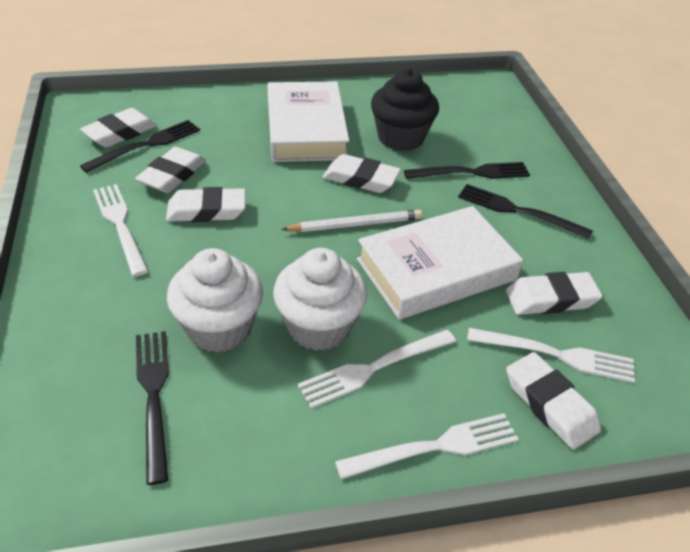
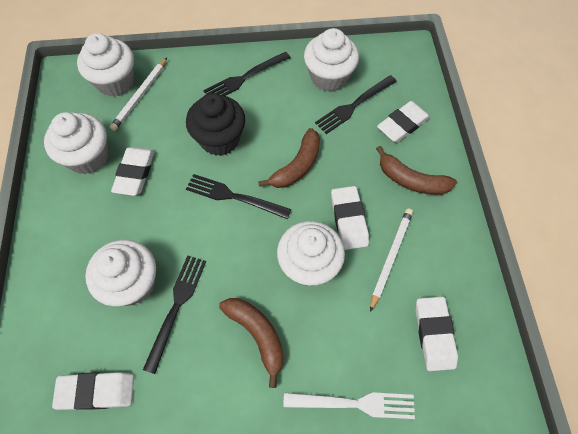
brown banana: none = 0 -> [219,298,284,388] [258,128,320,188] [376,146,457,195] = 3
white book: [268,82,349,162] [357,206,523,320] = 2 -> none = 0
white cupcake: [167,248,263,353] [273,248,367,351] = 2 -> [44,112,108,174] [77,33,134,97] [85,240,156,306] [277,221,345,286] [304,28,359,92] = 5
white eraser: [80,108,157,147] [135,147,206,193] [166,187,246,222] [322,154,401,193] [506,272,603,315] [506,352,601,449] = 6 -> [52,372,134,410] [111,147,155,196] [331,186,369,250] [377,101,430,142] [416,297,458,371] = 5
white fork: [93,184,148,277] [298,330,456,408] [335,413,519,479] [467,328,635,383] = 4 -> [283,392,415,419] = 1
white pencil: [281,210,422,232] = 1 -> [110,58,167,131] [370,208,413,312] = 2

